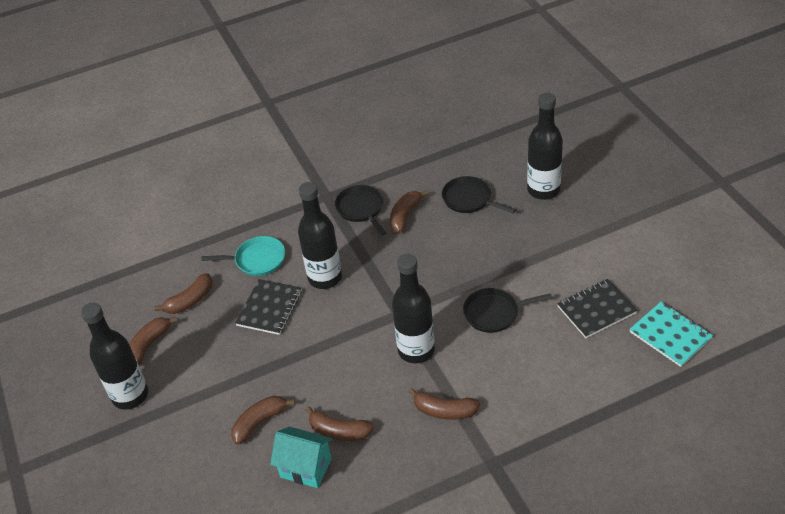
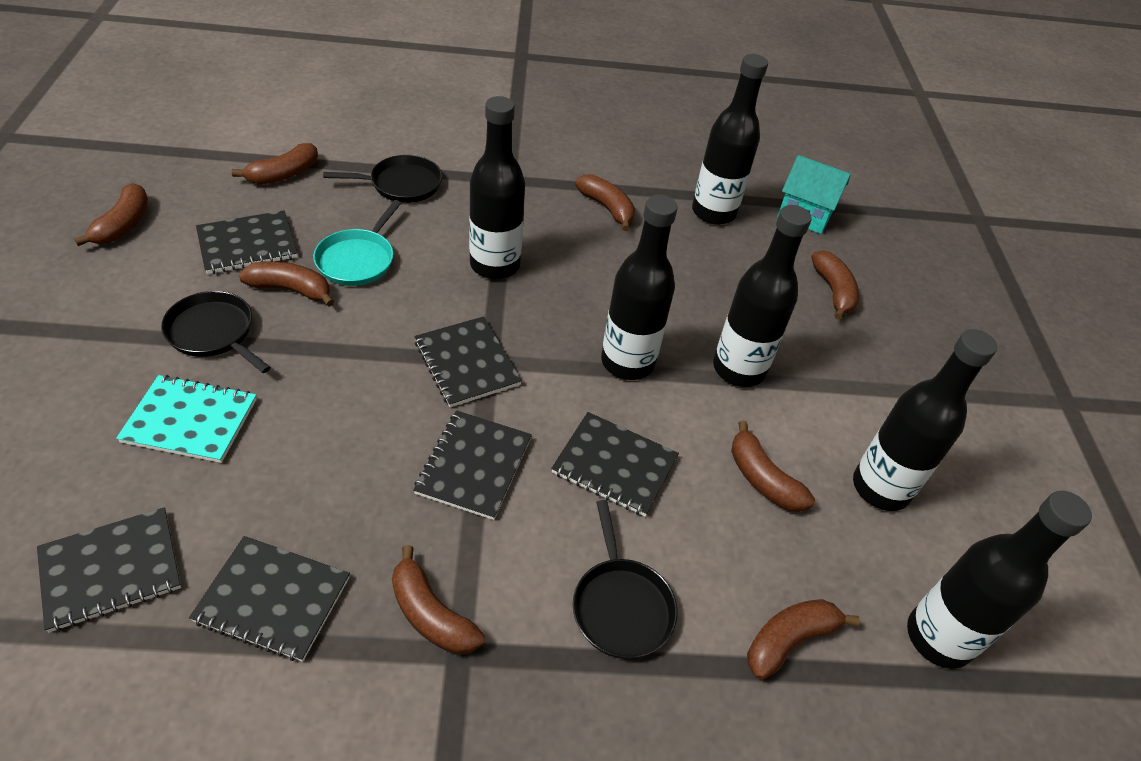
black bottle: [81,302,148,410] [298,182,342,289] [392,254,435,363] [527,93,563,200] = 4 -> [469,96,525,279] [601,195,678,380] [692,54,768,225] [713,205,812,387] [853,329,997,511] [907,491,1092,669] = 6
black notebook: [235,279,302,335] [557,279,638,338] = 2 -> [37,507,181,632] [189,536,350,662] [196,210,298,274] [413,410,532,520] [415,316,522,407] [551,412,679,517] = 6
brown banana: [129,317,178,365] [154,273,212,314] [231,396,295,445] [305,406,374,441] [390,190,428,233] [408,388,480,420] = 6 -> [74,183,148,246] [232,143,318,185] [239,262,334,307] [392,545,485,655] [575,174,635,231] [731,420,815,512] [747,599,860,680] [811,250,859,320] = 8

